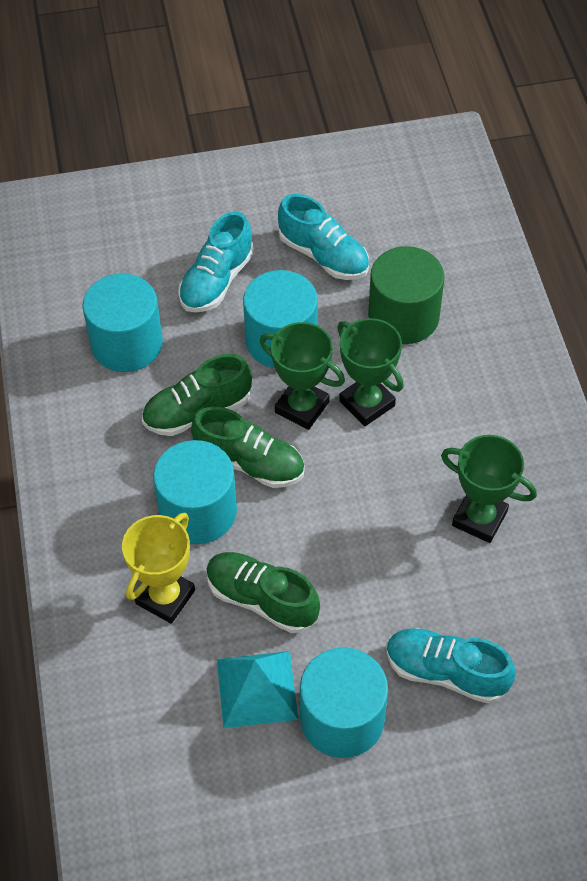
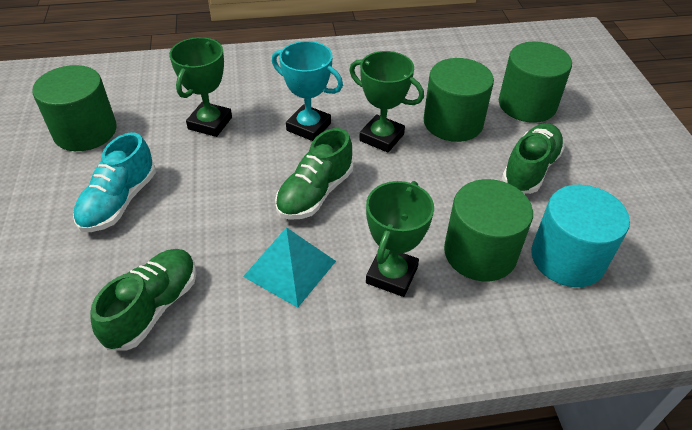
green cylinder: [368,246,445,344] = 1 -> [32,65,117,151] [424,58,494,142] [444,179,533,281] [499,41,572,123] = 4
turquoise cylinder: [82,274,163,372] [153,440,237,544] [243,270,318,368] [300,647,388,758] = 4 -> [531,185,630,287] = 1
turquoise shoe: [178,212,254,313] [278,194,369,280] [386,628,516,704] = 3 -> [73,132,156,232] = 1
turquoise trophy: none = 0 -> [272,41,343,141] = 1
yellow trophy: [122,513,195,624] = 1 -> none = 0

